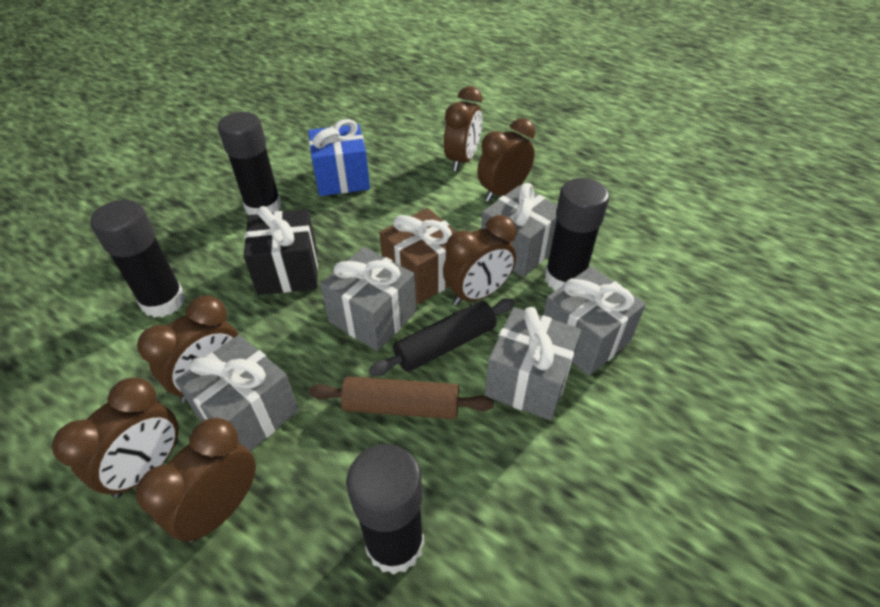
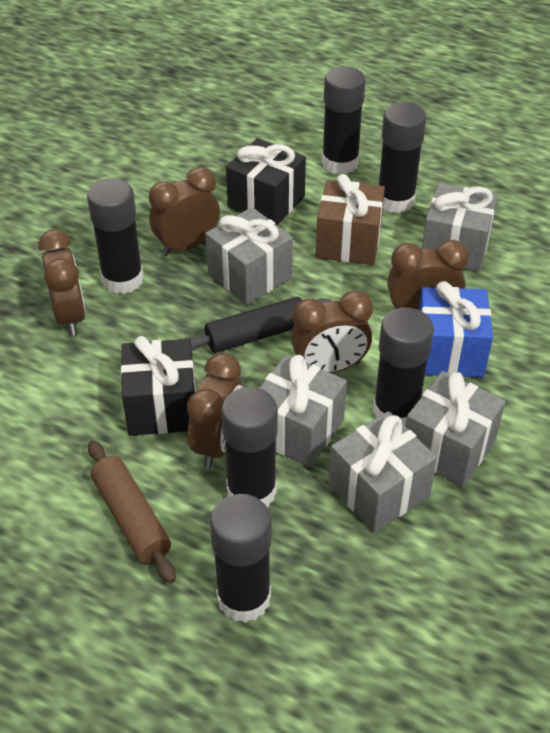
black gift: [244,206,318,295] = 1 -> [121,336,196,436] [226,138,306,225] = 2
black glue stick: [90,200,186,318] [218,112,282,215] [346,444,424,575] [545,178,609,291] = 4 -> [87,179,144,294] [210,494,272,623] [221,387,278,508] [322,66,365,175] [373,308,434,426] [379,102,426,213] = 6
brown clock: [52,378,179,498] [136,418,256,542] [137,296,239,403] [443,215,517,306] [444,86,482,171] [477,118,535,202] = 6 -> [38,230,86,336] [149,167,220,256] [187,353,243,468] [291,290,373,373] [387,240,469,310] = 5

